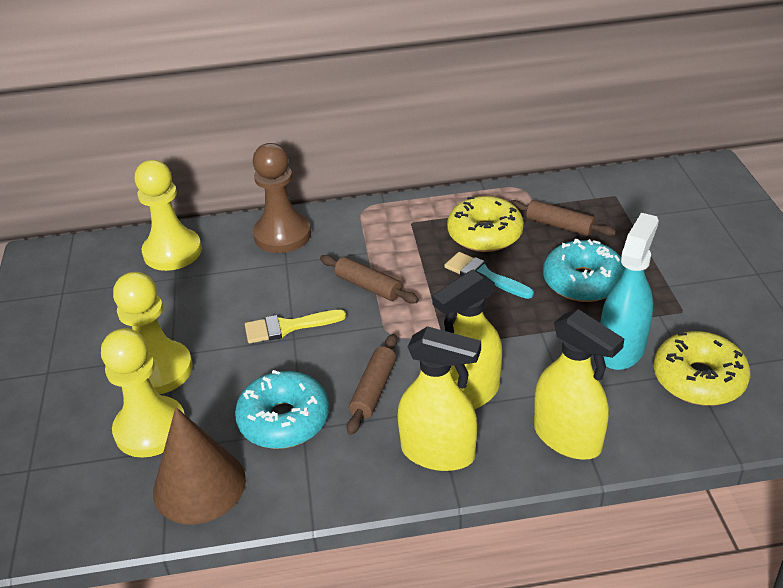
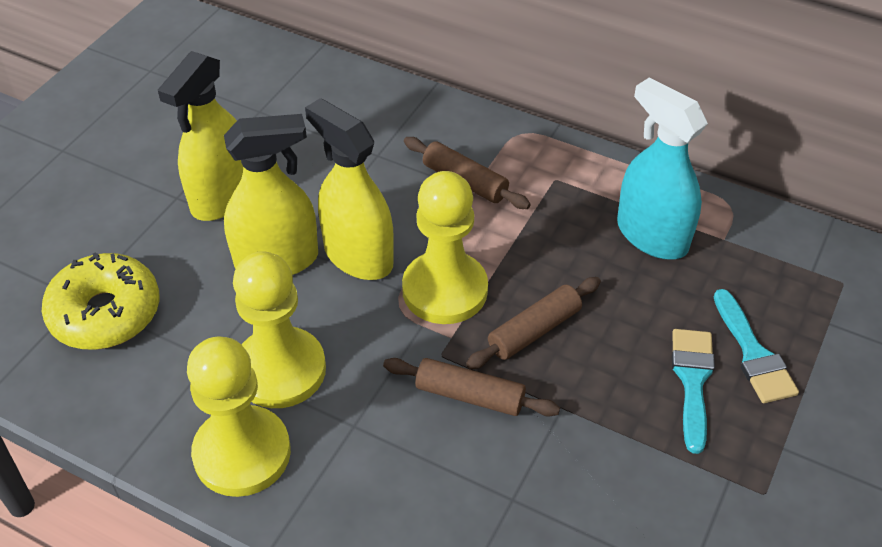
brown cone: [153,407,246,524] = 1 -> none = 0
brown pawn: [253,143,311,253] = 1 -> none = 0
turquoise brush: [444,252,534,299] = 1 -> [672,329,715,454] [714,289,799,403] = 2
turquoise donut: [235,370,329,449] [543,239,625,302] = 2 -> none = 0
yellow brush: [245,310,346,344] = 1 -> none = 0
yellow donut: [447,196,524,252] [653,331,750,406] = 2 -> [42,252,160,350] = 1

